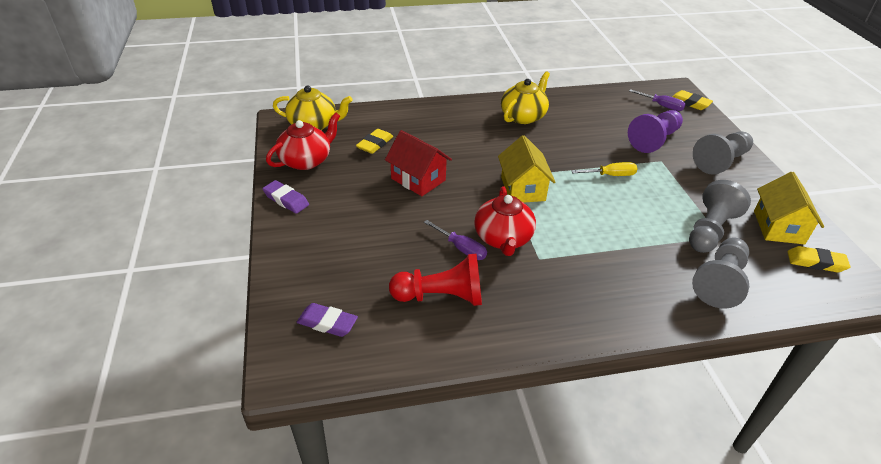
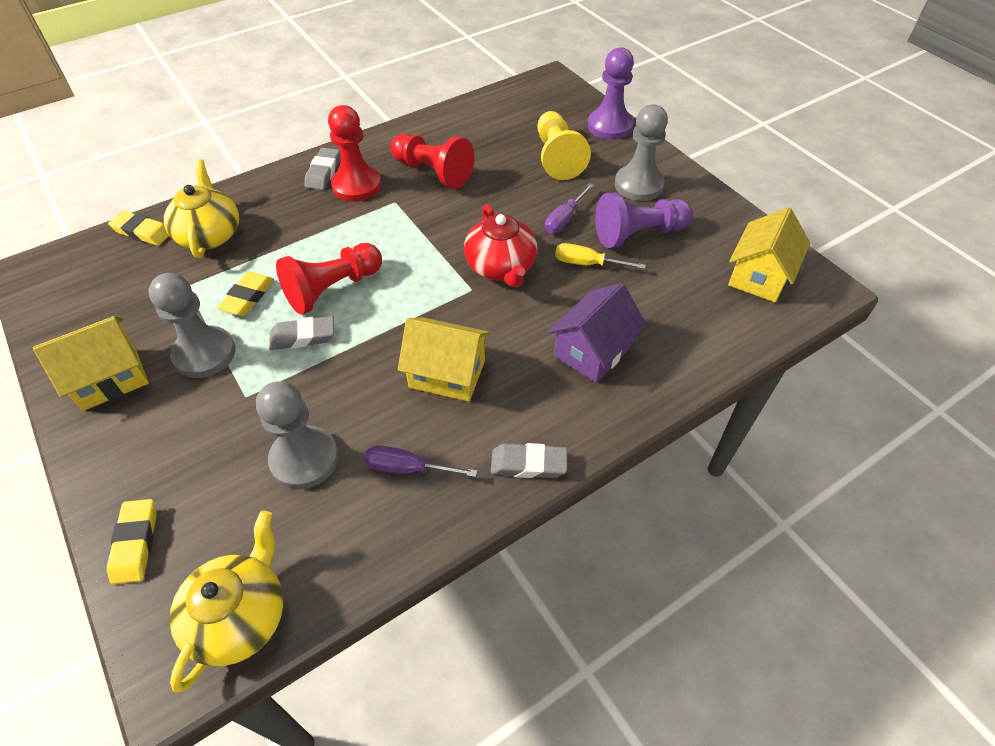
grey eraser: none = 0 -> [269,316,334,350] [305,148,340,190] [491,443,568,478] = 3
purple eraser: [262,180,309,214] [297,303,358,337] = 2 -> none = 0
purple house: none = 0 -> [548,283,646,383] = 1
purple pawn: [628,110,683,153] = 1 -> [588,47,634,140] [595,193,693,248] = 2
red house: [385,130,452,196] = 1 -> none = 0
red pawn: [389,253,482,306] = 1 -> [276,243,382,314] [328,105,381,202] [390,133,475,189] = 3
red teapot: [266,113,340,170] [474,186,536,256] = 2 -> [464,204,537,288] = 1
yellow house: [498,135,556,203] [754,172,824,244] = 2 -> [33,316,149,411] [398,317,491,402] [728,208,810,302] = 3
yellow pawn: none = 0 -> [537,111,591,180] = 1

